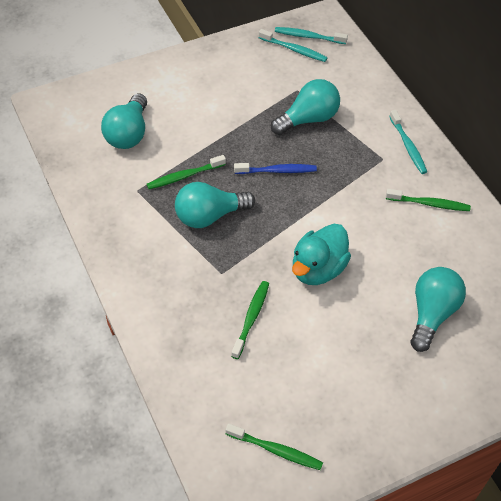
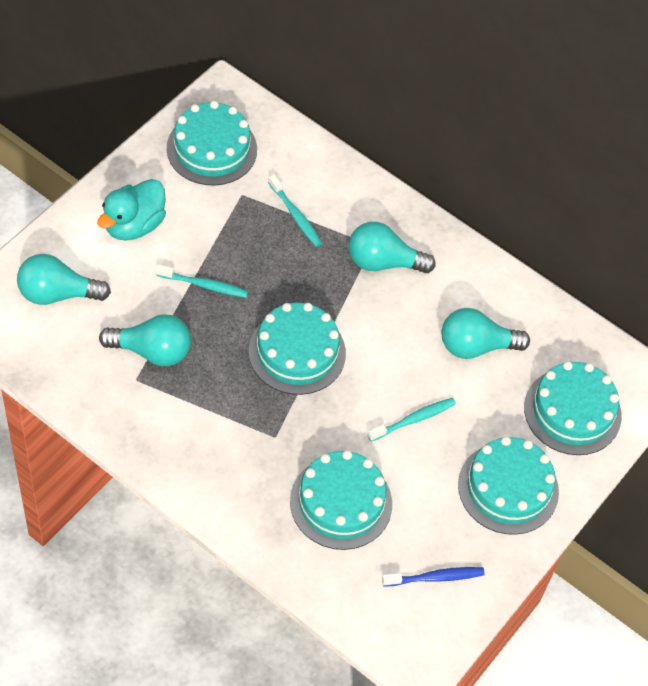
green toothbrush: [147,155,226,189] [225,423,323,470] [231,281,269,359] [386,189,471,211] = 4 -> none = 0
turquoise cake: none = 0 -> [167,101,257,186] [249,303,346,395] [290,450,392,550] [458,436,559,535] [524,361,622,455] = 5

